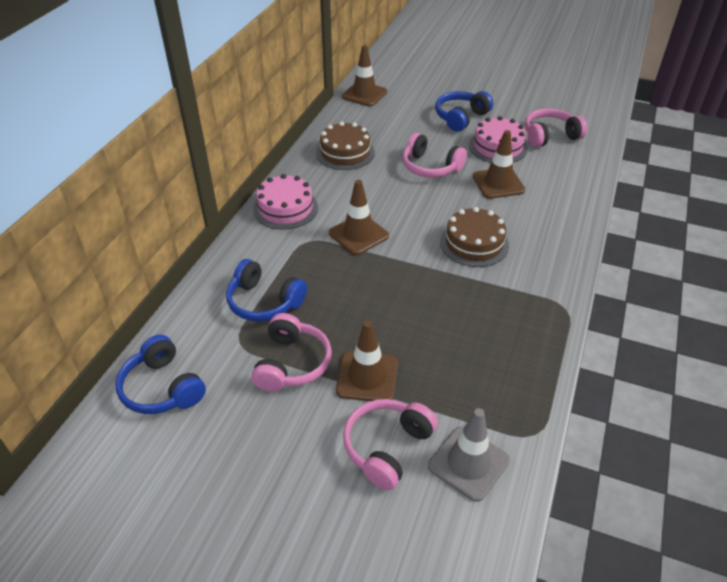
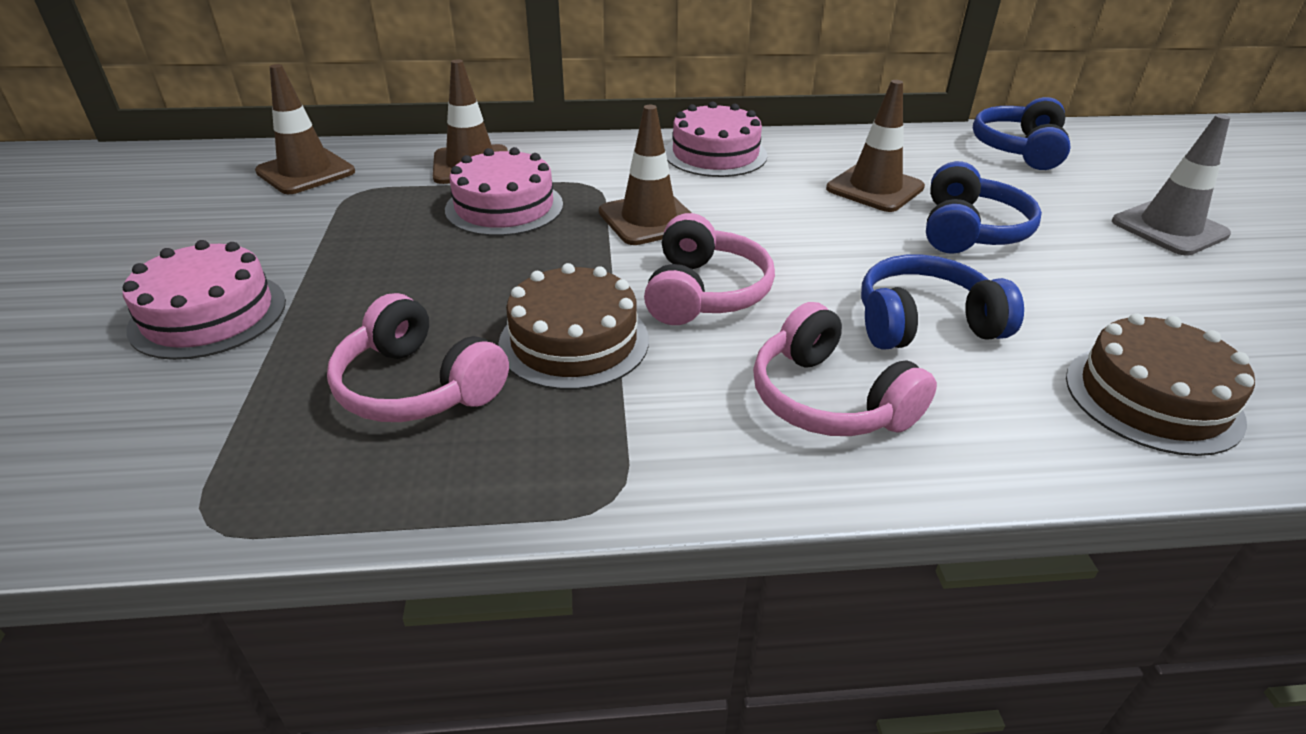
pink cake: [253,174,318,230] [469,116,528,163] = 2 -> [123,240,286,360] [445,147,563,236] [665,101,767,177] = 3
pink headphones: [251,313,332,392] [343,399,438,490] [403,133,467,178] [525,108,587,147] = 4 -> [327,293,509,422] [644,213,775,325] [753,302,937,436] = 3

